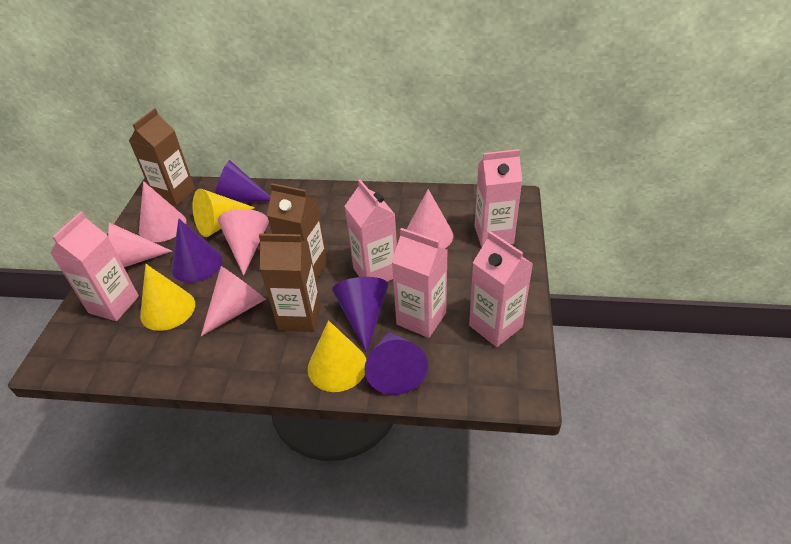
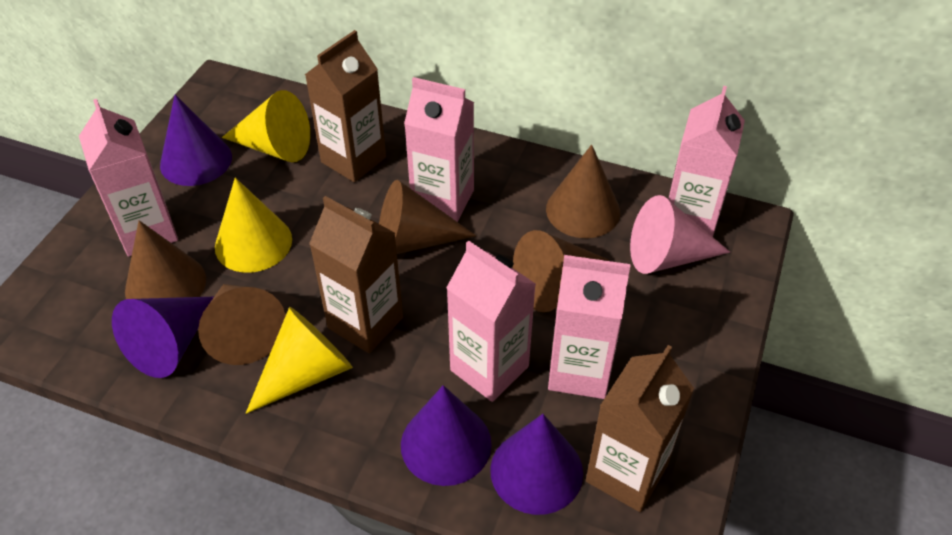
brown cone: none = 0 -> [125,220,206,299] [198,284,286,365] [379,180,476,254] [513,230,609,312] [546,145,620,238] = 5
pink cone: [108,222,172,267] [139,181,187,242] [201,266,266,336] [218,209,269,276] [406,189,453,249] = 5 -> [630,195,730,274] = 1

